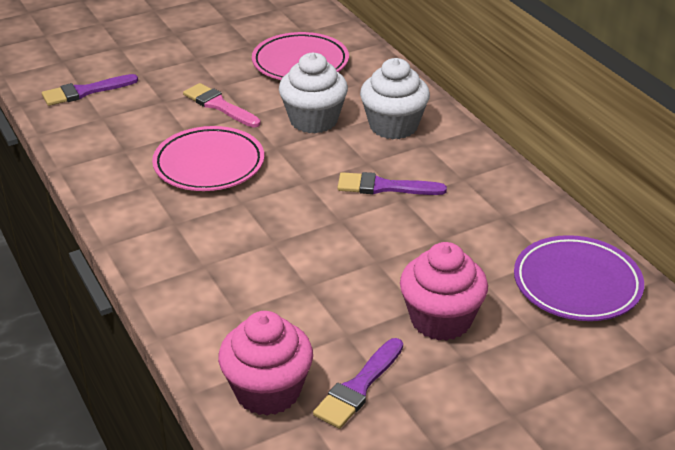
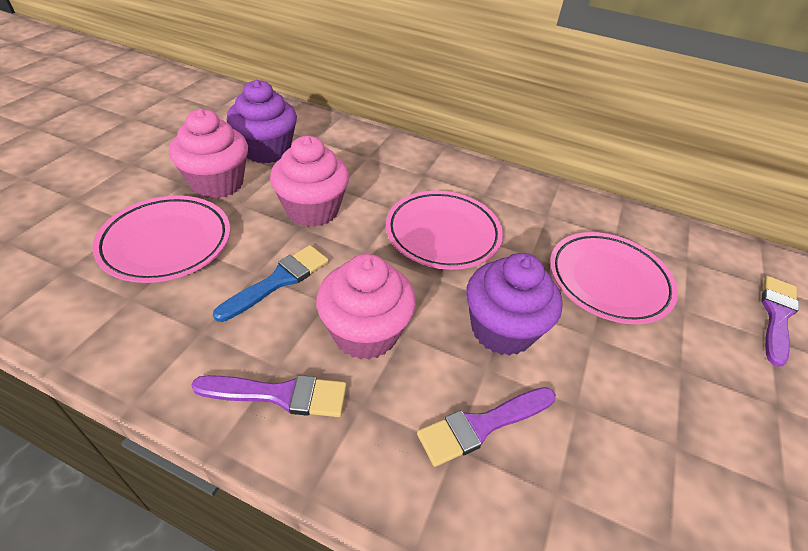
blue brush: none = 0 -> [213,245,329,322] = 1
pink brush: [183,83,261,127] = 1 -> none = 0
pink cupcake: [218,311,313,416] [400,242,488,341] = 2 -> [169,109,248,199] [270,136,349,227] [316,254,416,360] = 3
pink plate: [152,126,264,191] [252,32,349,80] = 2 -> [92,196,231,283] [386,191,503,270] [550,232,678,324] = 3
purple cupcake: none = 0 -> [227,79,297,164] [466,253,562,356] = 2
purple plate: [514,235,644,321] = 1 -> none = 0
white cupcake: [279,53,348,133] [360,58,430,139] = 2 -> none = 0

